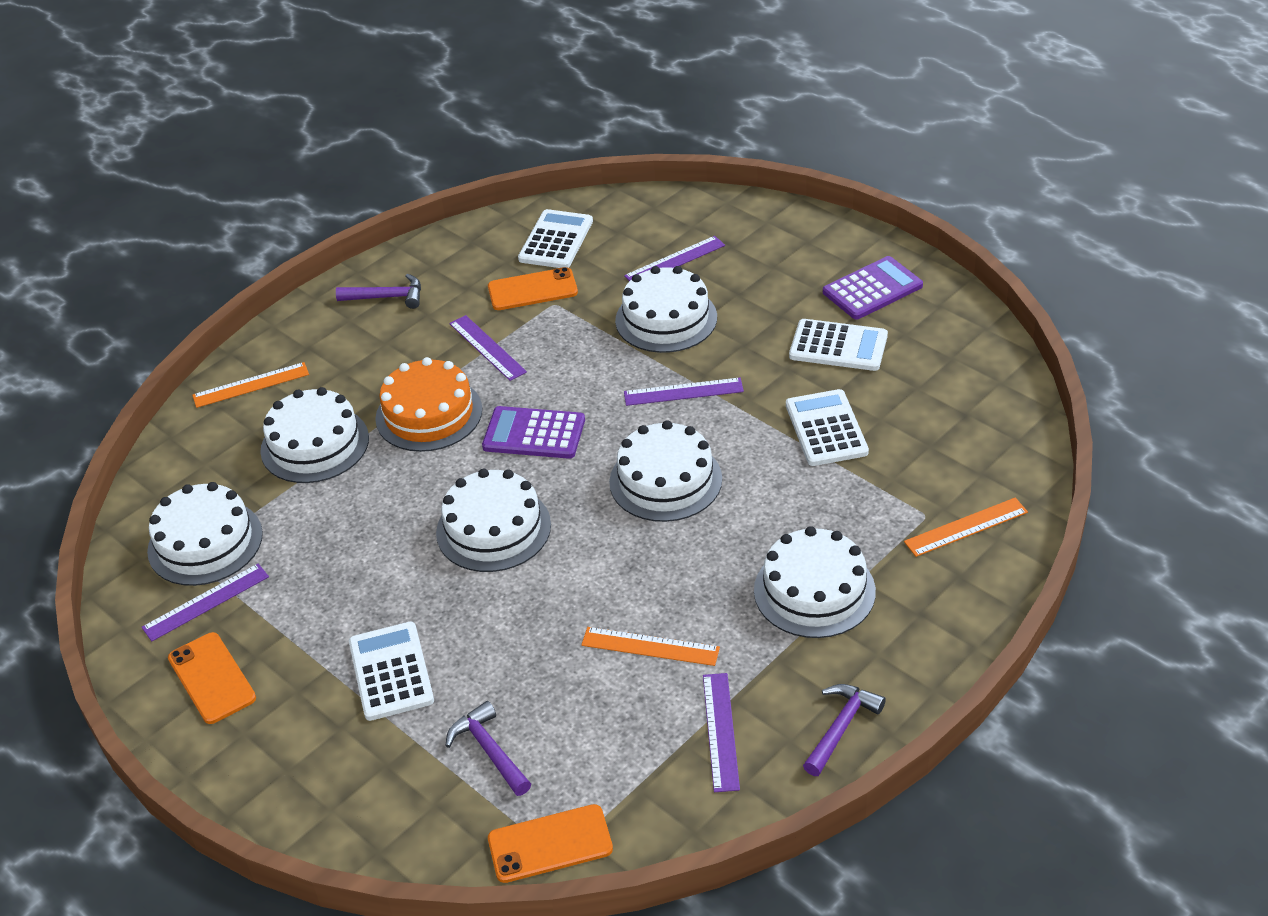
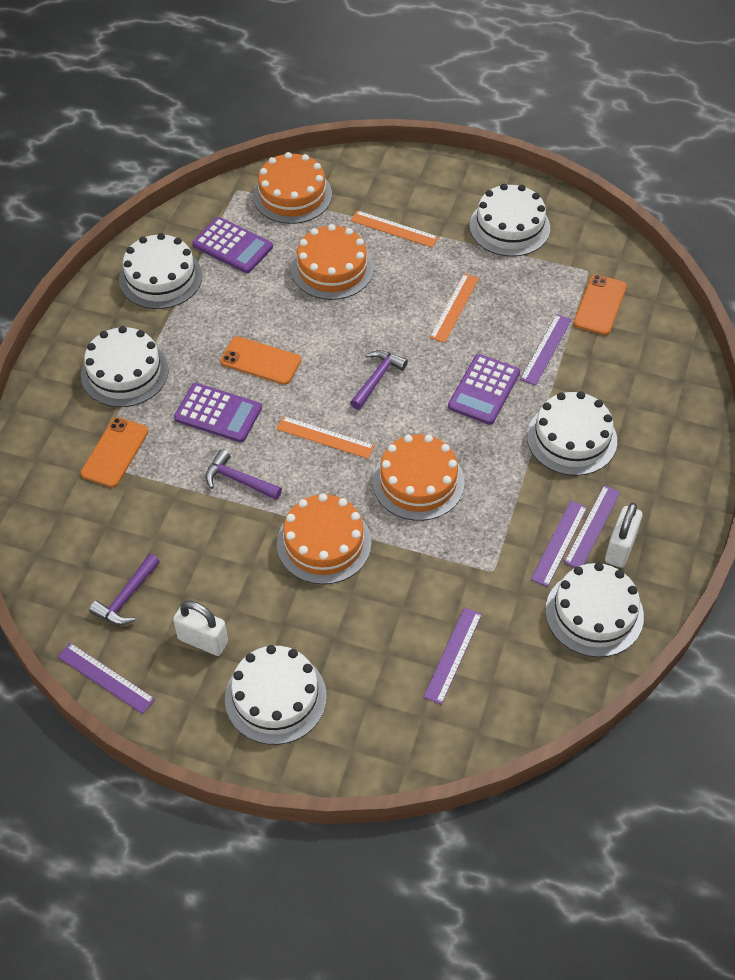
orange cake: [375,357,482,452] = 1 -> [253,152,332,224] [277,493,372,584] [291,224,374,300] [373,434,465,521] = 4
purple calculator: [482,406,585,459] [823,256,923,319] = 2 -> [174,383,262,442] [192,217,273,273] [448,354,520,425] = 3
white calculator: [349,622,434,721] [518,209,593,268] [786,389,869,466] [789,319,888,371] = 4 -> none = 0
white padlock: none = 0 -> [173,601,228,656] [605,502,642,568] = 2

